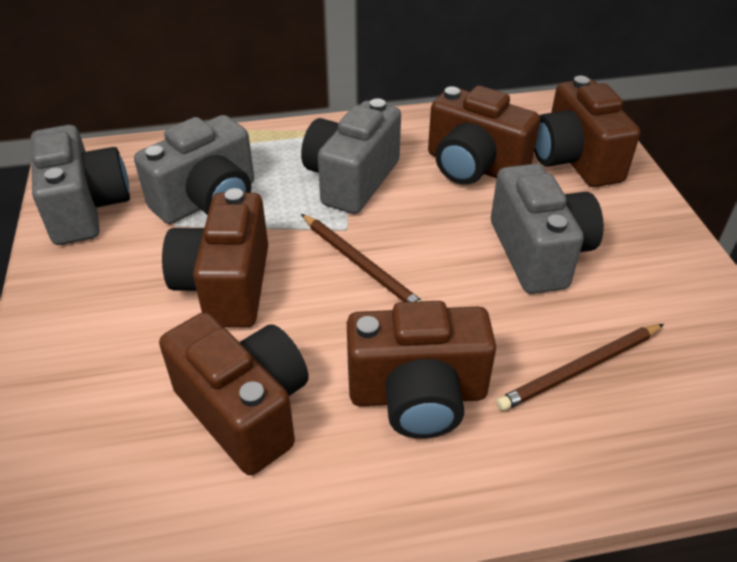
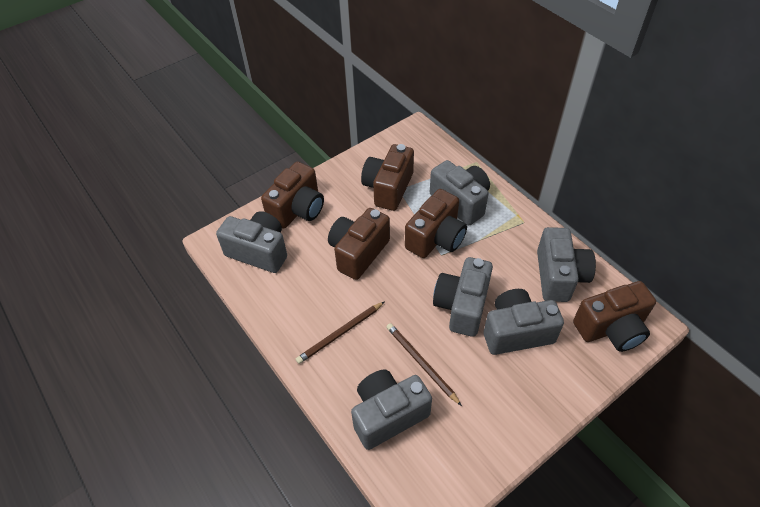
grey camera: [31,125,130,245] [134,115,254,224] [301,99,401,214] [491,164,604,294] = 4 -> [216,211,287,273] [351,370,432,450] [430,160,490,225] [433,257,493,337] [484,289,564,355] [537,227,596,302] = 6

